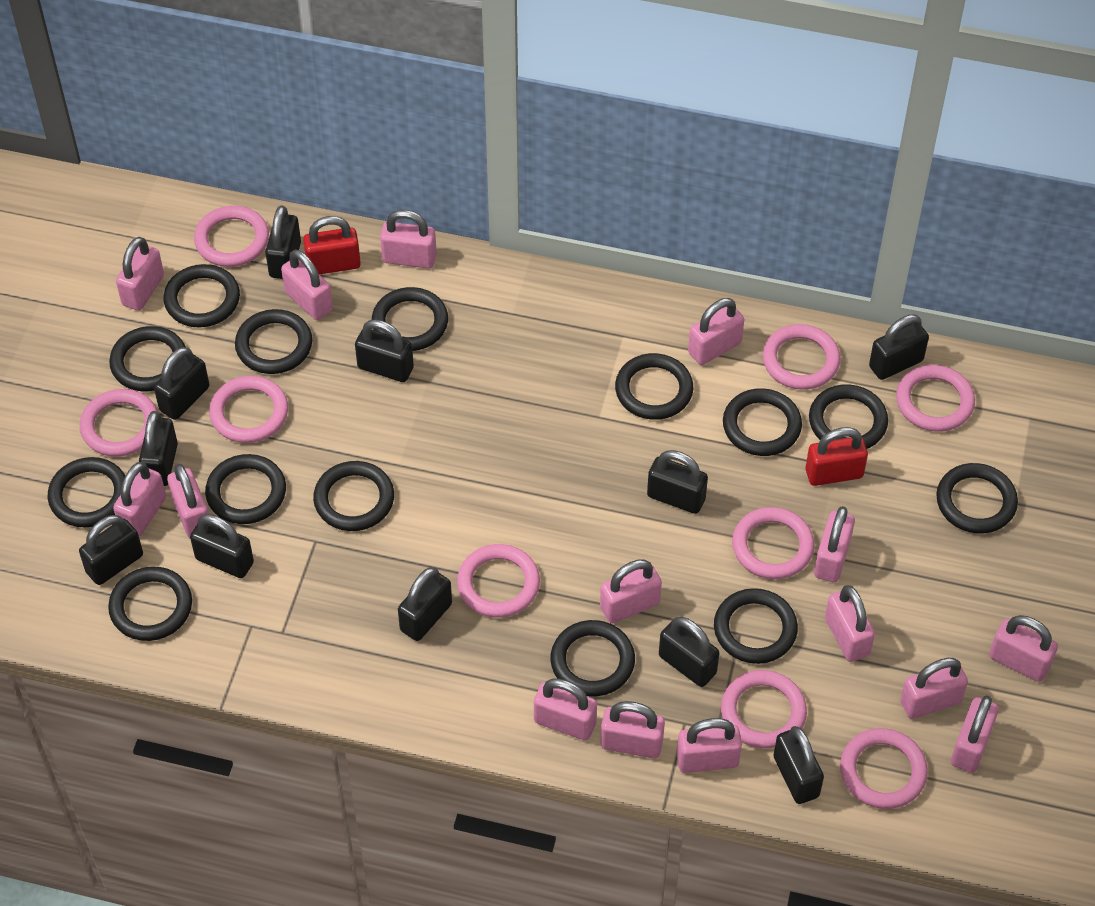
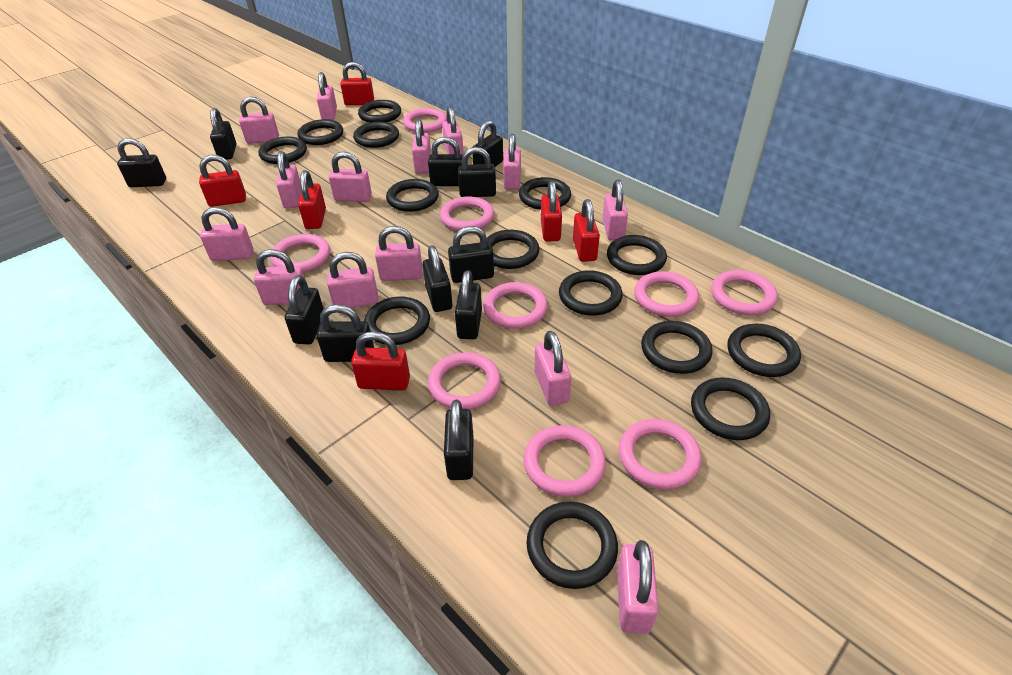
pink padlock: [113,462,166,537] [116,237,164,311] [167,464,209,538] [281,250,333,320] [380,210,437,269] [534,678,597,741] [600,559,662,624] [600,701,665,759] [676,718,742,773] [688,298,744,365] [814,506,855,582] [825,585,875,662] [900,658,968,719] [951,695,999,773] [989,615,1058,682] = 15 -> [200,207,253,261] [239,97,279,144] [254,249,305,305] [276,151,302,208] [317,72,337,120] [327,252,378,308] [329,152,372,202] [375,226,423,281] [412,119,431,173] [442,107,464,154] [503,134,521,190] [535,331,571,406] [603,180,628,240] [617,540,659,634] = 14
red padlock: [303,216,361,274] [805,427,868,486] = 2 -> [199,155,246,207] [298,170,326,229] [340,62,374,105] [351,331,410,391] [541,181,562,241] [573,199,600,262] = 6

